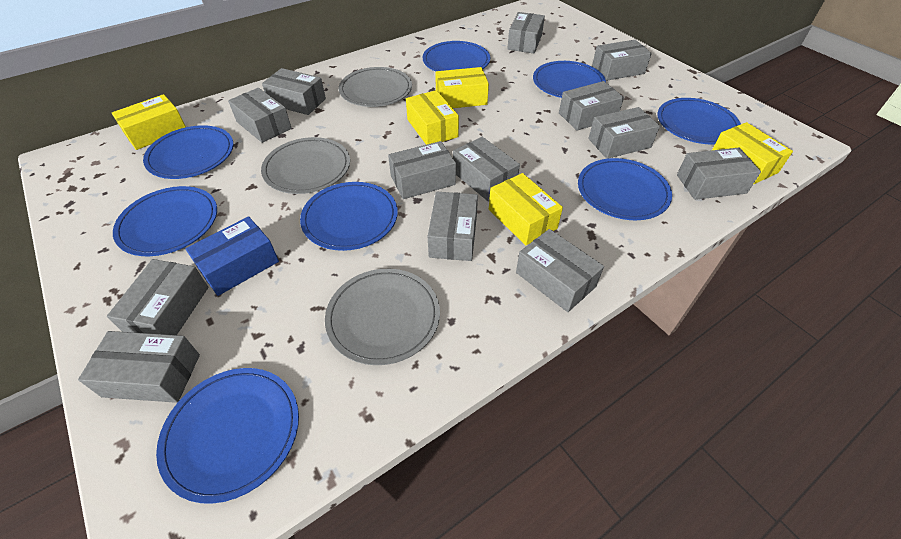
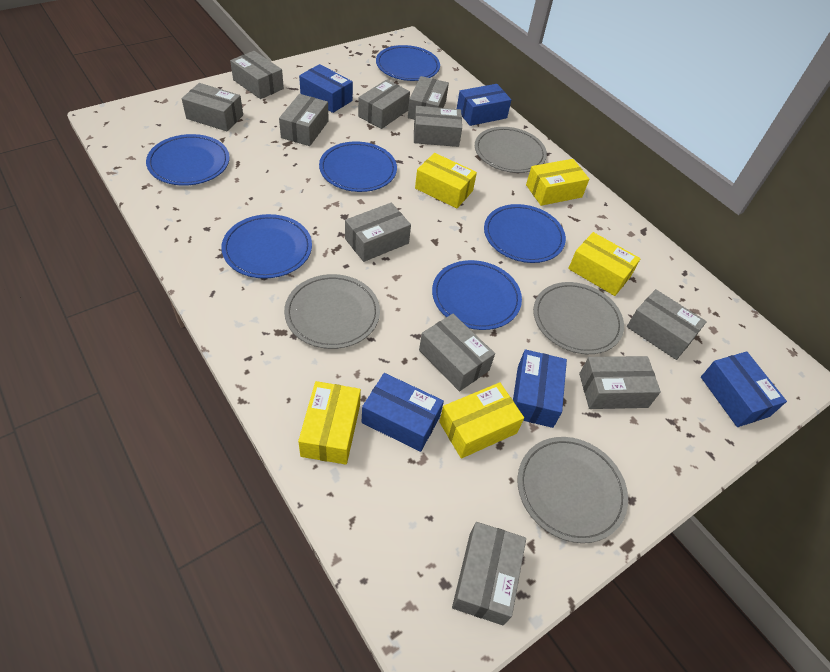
blue box: [185,216,279,296] = 1 -> [299,64,353,113] [362,373,444,452] [457,84,511,126] [513,349,567,428] [701,351,787,427] = 5
blue plate: [113,186,217,256] [143,125,234,179] [156,368,299,504] [300,182,398,251] [423,41,490,72] [533,61,606,98] [578,158,672,220] [657,98,741,145] = 8 -> [146,134,230,186] [221,214,312,278] [319,141,397,192] [376,45,440,81] [432,260,522,330] [484,204,566,263] = 6
grey box: [78,331,200,403] [107,259,208,335] [228,88,292,143] [262,68,326,115] [388,141,456,199] [428,192,478,261] [453,137,520,202] [507,12,545,53] [516,229,604,312] [559,81,624,131] [588,107,660,159] [592,40,652,81] [677,148,761,200] = 13 -> [182,83,243,132] [230,51,284,99] [279,94,329,146] [345,203,411,262] [358,79,410,129] [408,76,449,119] [414,106,462,147] [419,314,495,391] [452,522,526,626] [579,356,661,409] [627,289,707,360] = 11
grey plate: [261,137,350,194] [325,269,440,365] [339,67,412,107] = 3 -> [284,274,380,349] [475,127,547,173] [518,437,628,543] [533,282,624,354] = 4

